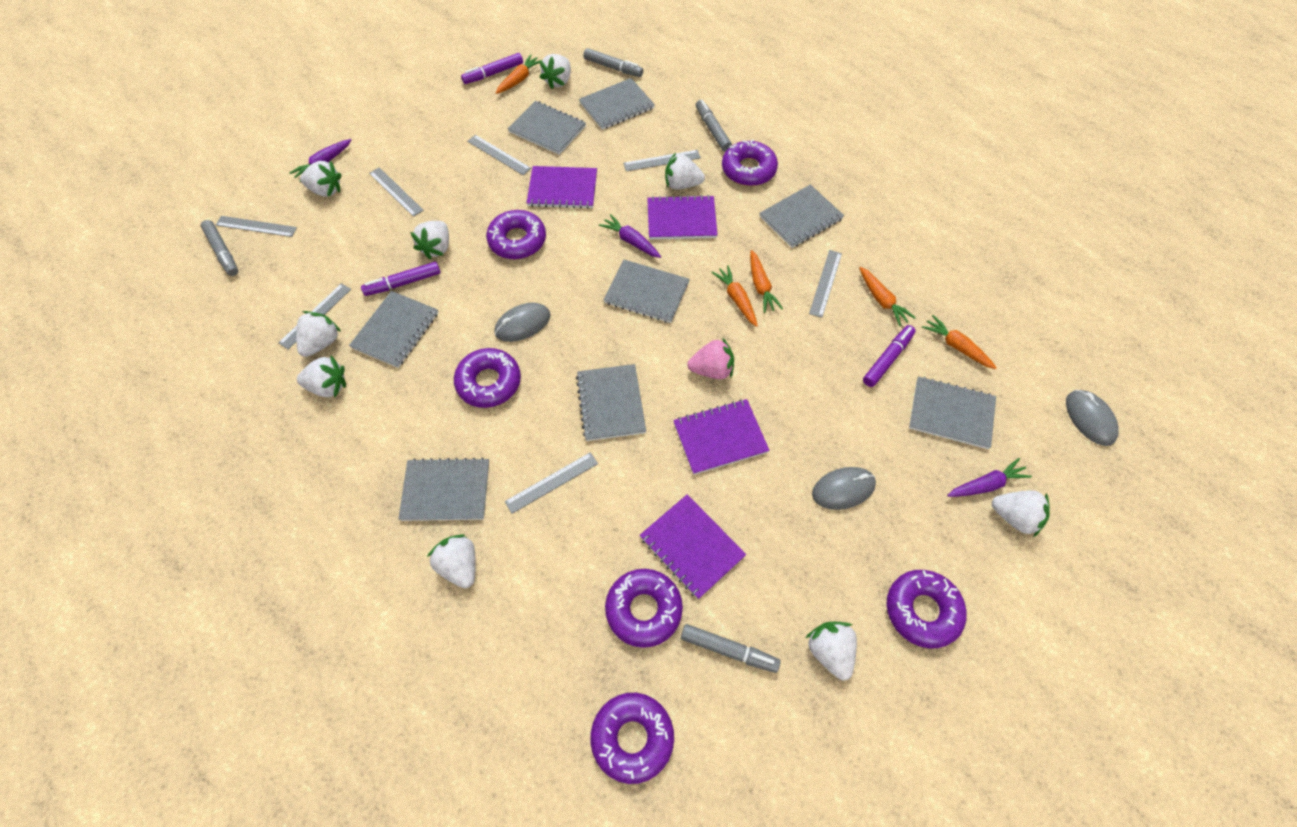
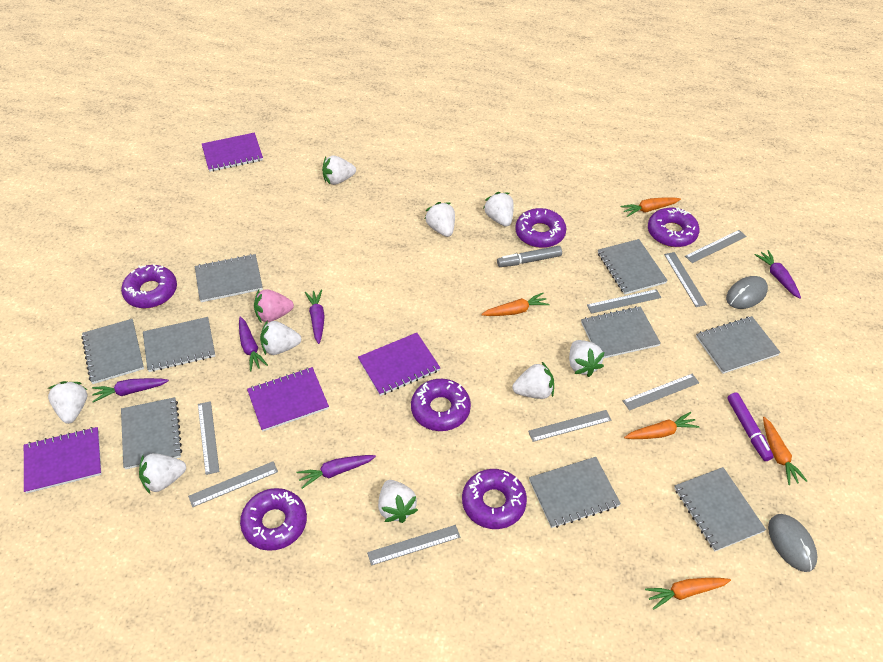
grey marker: [201,220,238,276] [583,48,643,77] [681,624,781,673] [696,100,732,151] = 4 -> [497,246,562,267] = 1
grey mouse: [494,303,551,342] [812,467,876,510] [1066,390,1119,446] = 3 -> [726,276,768,309] [768,514,818,572] = 2
grey notebook: [349,291,439,368] [398,458,489,521] [508,101,586,155] [576,364,646,441] [579,78,655,130] [604,260,690,323] [759,184,844,248] [909,376,996,449] = 8 -> [81,319,144,384] [121,397,182,469] [143,317,215,372] [195,254,263,302] [529,457,621,528] [581,306,661,358] [598,239,668,295] [675,467,766,551] [696,316,781,374] = 9
grey ruler: [216,216,297,237] [278,283,351,349] [369,167,424,217] [467,135,531,175] [505,452,598,514] [623,150,701,172] [809,250,842,318] = 7 -> [188,461,278,507] [198,401,220,475] [367,525,460,566] [528,410,611,442] [587,289,661,314] [623,374,699,411] [664,252,707,307] [685,230,747,263] = 8
purple carrot: [289,139,351,182] [599,214,661,258] [947,458,1032,497] = 3 -> [92,378,169,402] [239,316,268,371] [296,455,376,489] [305,290,325,344] [755,250,801,299] = 5
purple marker: [361,262,441,296] [461,53,523,84] [863,325,916,387] = 3 -> [727,393,774,461] = 1

